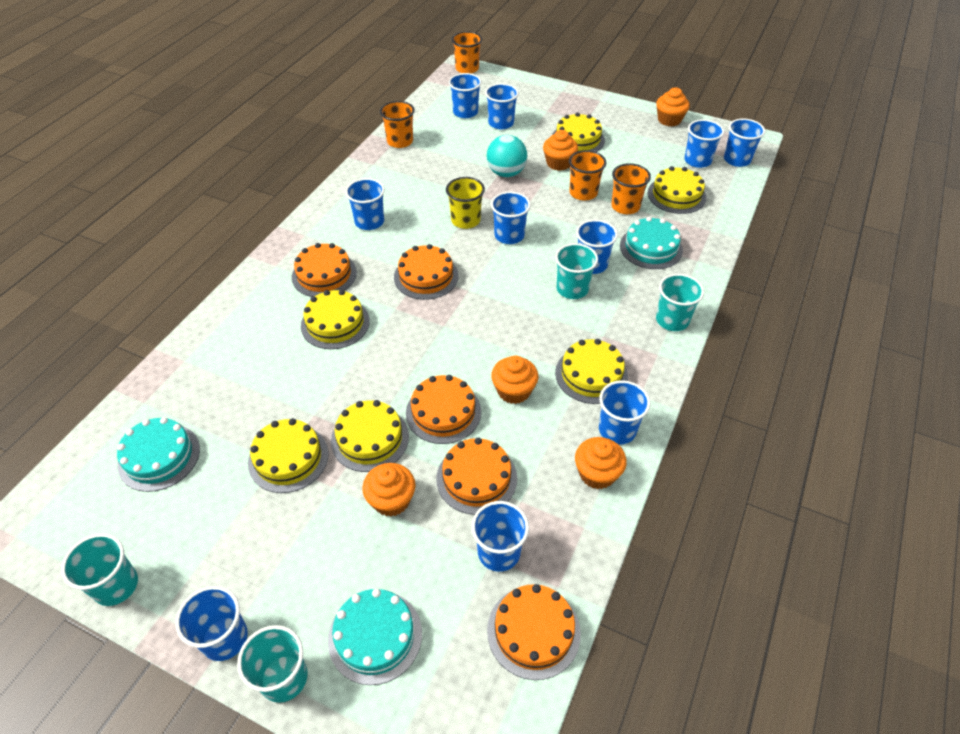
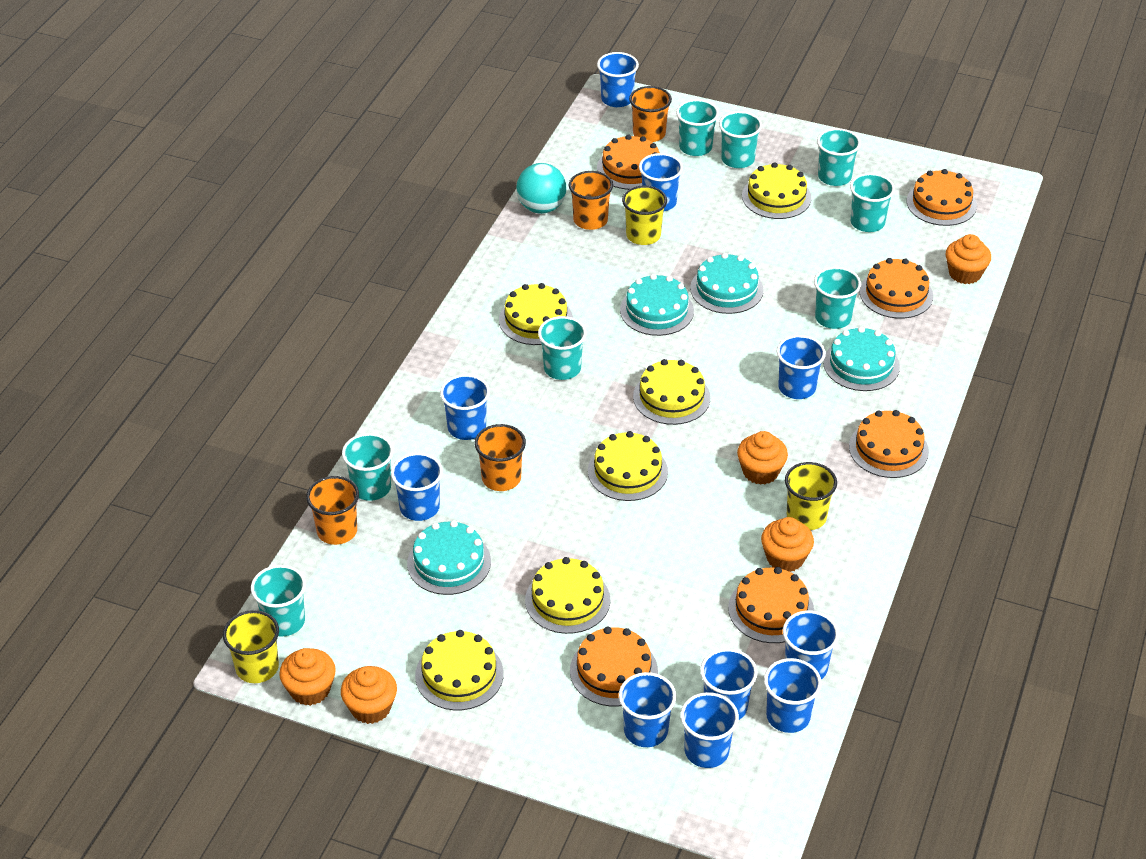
orange cake: [292,243,357,297] [394,244,458,300] [406,375,481,444] [436,437,517,515] [487,584,581,680] = 5 -> [570,627,658,707] [597,134,660,190] [728,567,814,643] [849,410,929,478] [860,258,933,319] [907,169,977,226] = 6
turquoise cake: [117,417,200,492] [328,589,422,685] [620,217,683,269] = 3 -> [407,520,491,595] [620,274,694,336] [690,253,764,314] [823,327,900,391] = 4
turquoise cup: [61,533,138,606] [237,625,308,703] [555,243,598,299] [656,274,704,331] = 4 -> [251,565,306,637] [342,433,394,501] [538,316,587,380] [676,99,719,156] [719,111,762,168] [814,267,861,329] [817,128,861,186] [850,173,895,232] = 8
yellow cup: [446,177,485,229] = 1 -> [223,610,279,683] [622,186,667,245] [785,462,837,530] = 3

